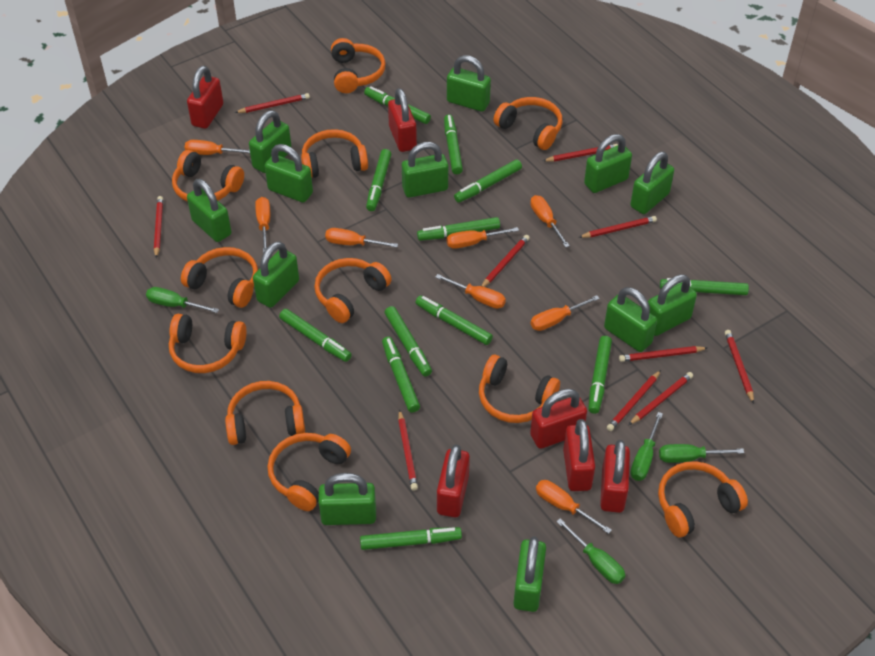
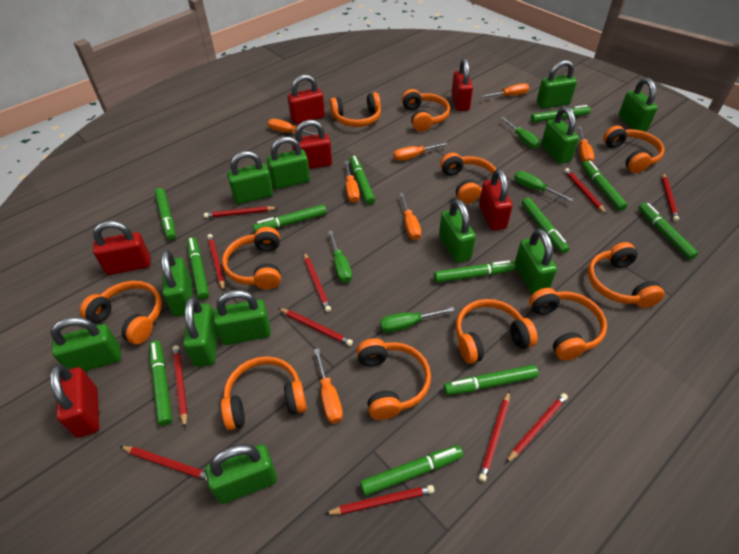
orange screwdriver: [185,140,250,155] [255,197,270,253] [325,228,398,248] [435,274,506,309] [447,227,519,249] [530,195,570,248] [531,295,600,331] [536,480,612,534] = 8 -> [268,119,318,135] [314,348,343,423] [344,161,360,203] [393,142,448,161] [399,193,421,240] [481,83,529,98] [578,127,594,162] = 7
red pencil: [154,196,163,258] [235,93,310,113] [398,409,418,491] [482,235,530,287] [543,144,618,162] [579,216,657,238] [607,370,661,431] [619,346,707,362] [629,372,693,425] [725,330,754,404] = 10 -> [120,446,207,481] [172,345,188,427] [204,206,278,218] [207,234,225,291] [278,308,353,346] [304,252,331,312] [325,485,434,515] [478,390,510,482] [506,393,568,463] [564,168,606,214] [662,173,679,222] = 11

